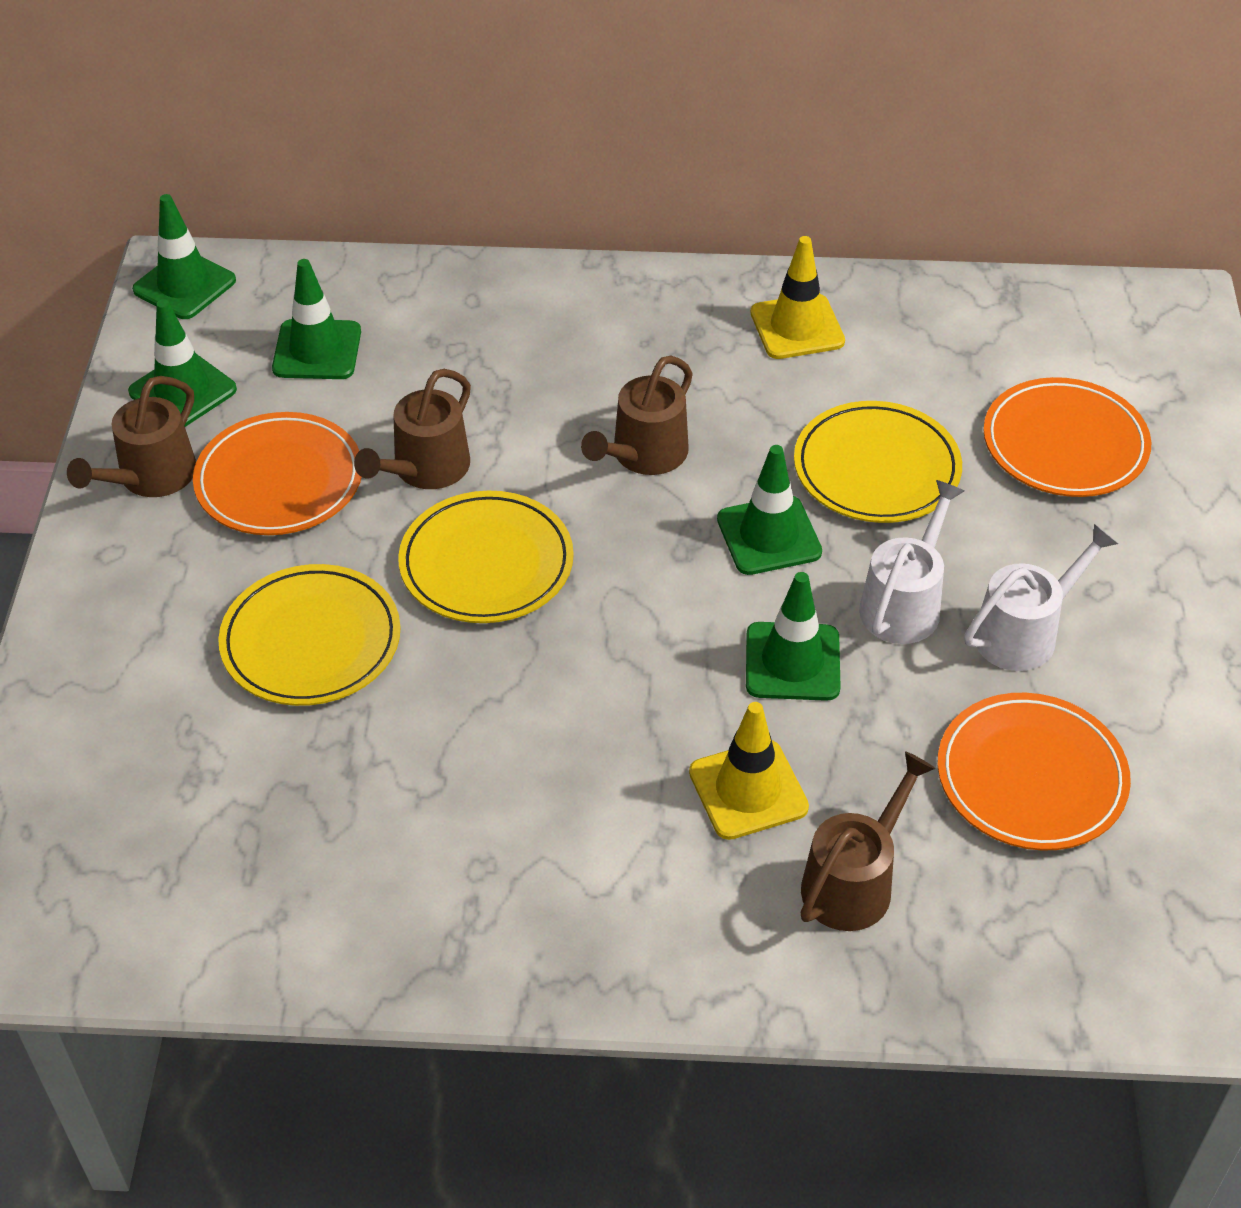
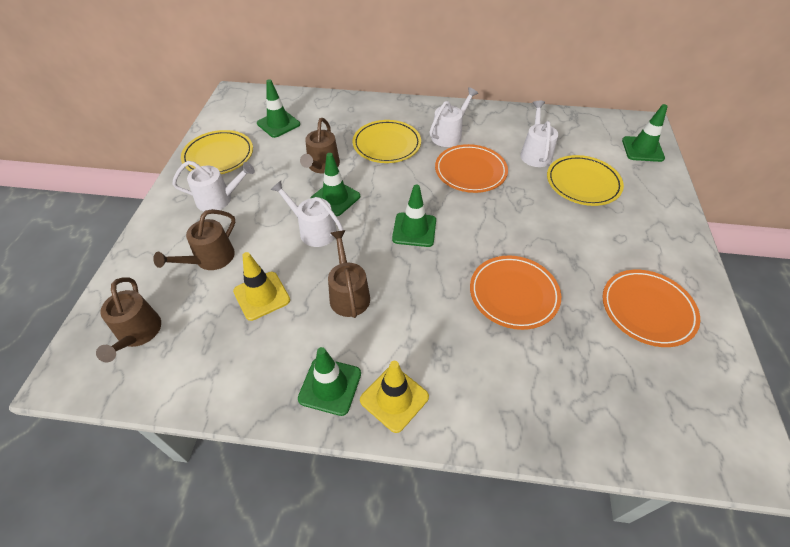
white watering can: [859,480,964,644] [964,524,1118,671] = 2 -> [172,161,255,212] [270,181,343,247] [429,87,478,147] [520,101,558,167] = 4

